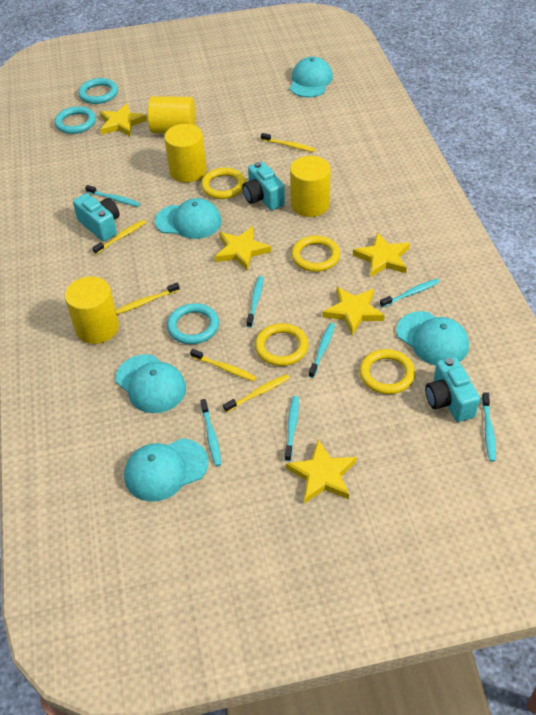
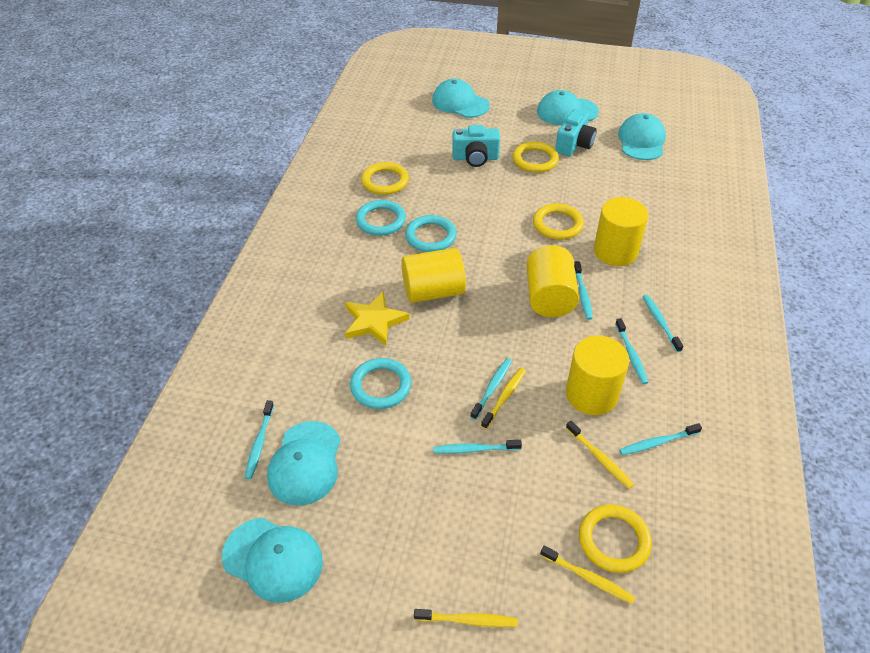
turquoise camera: [73,193,120,242] [242,162,285,210] [425,357,480,422] = 3 -> [452,125,500,167] [555,109,597,156] = 2
yellow star: [100,103,147,137] [215,227,271,271] [286,440,357,504] [323,287,385,335] [353,233,410,277] = 5 -> [345,291,409,346] = 1
yellow toothbrush: [92,220,146,254] [116,283,180,314] [190,349,257,381] [223,374,289,413] [261,133,316,152] = 5 -> [414,609,518,627] [481,368,526,429] [540,546,635,604] [566,421,634,489] = 4

